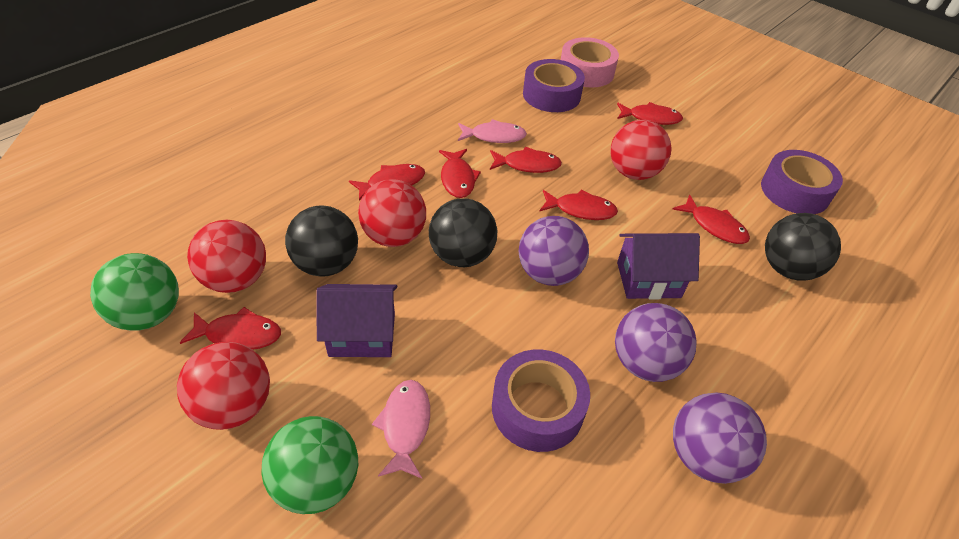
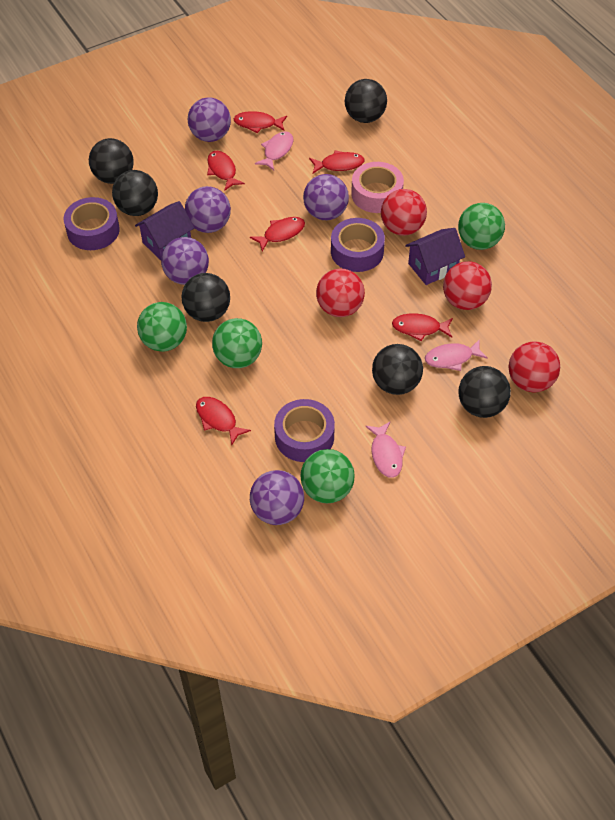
black ball: [285,206,358,277] [429,198,497,267] [765,213,841,281] = 3 -> [89,138,134,184] [112,170,158,216] [182,273,230,322] [345,79,387,123] [372,344,423,395] [459,366,511,418] = 6
green ball: [90,253,179,331] [261,416,358,514] = 2 -> [137,302,187,352] [212,318,262,368] [300,449,355,503] [458,203,505,250] = 4
pink fish: [372,380,430,479] [458,119,527,143] = 2 -> [255,131,293,170] [365,422,406,478] [425,339,488,371] = 3
purple ball: [518,216,589,286] [615,303,696,382] [673,392,767,484] = 3 -> [161,237,209,285] [185,186,231,233] [187,97,231,142] [250,470,304,525] [303,174,349,220] = 5
red fish: [180,307,281,350] [349,164,425,201] [439,149,481,198] [490,147,562,173] [540,190,618,220] [617,102,683,125] [672,195,750,244] = 7 -> [196,397,251,445] [207,151,245,191] [234,111,287,133] [250,217,305,251] [309,150,365,174] [392,313,453,341] = 6

